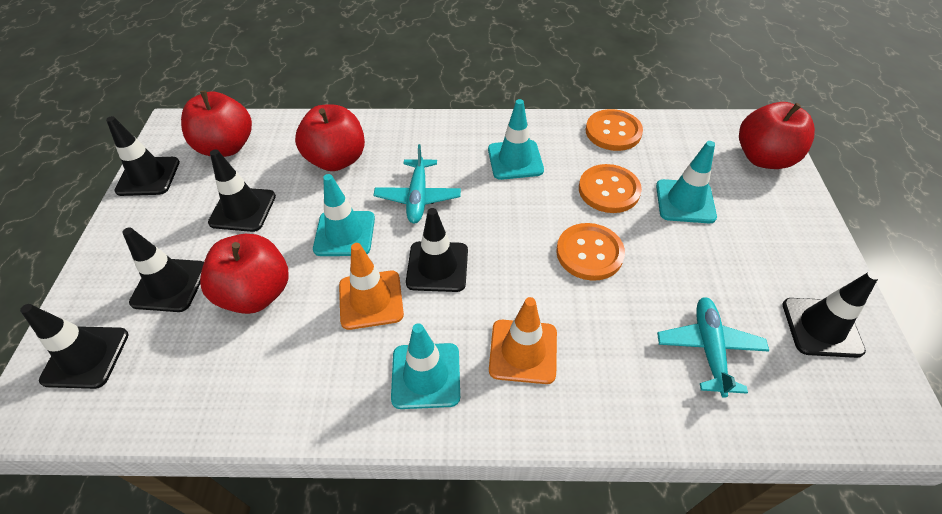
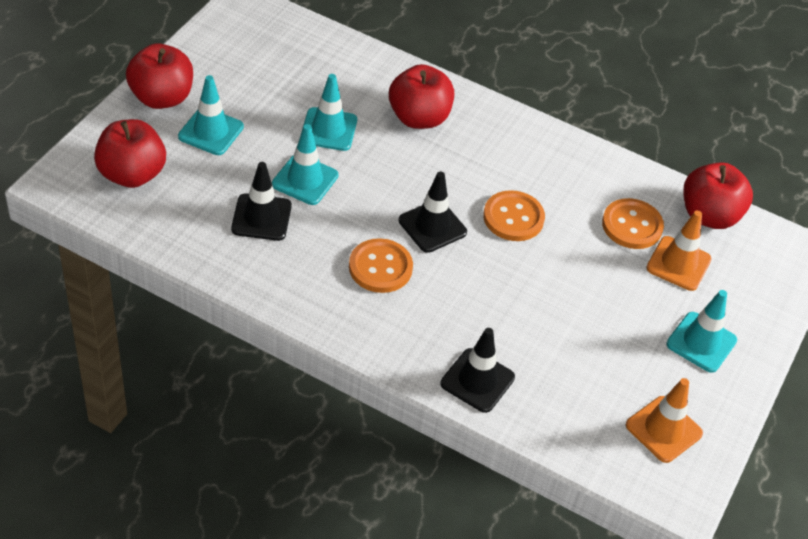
black traffic cone: [20,304,129,389] [106,116,180,196] [122,227,204,312] [208,149,276,232] [406,208,468,292] [783,271,879,358] = 6 -> [231,162,292,241] [399,172,467,253] [441,328,515,413] = 3
turquoise plane: [373,144,461,223] [657,297,769,398] = 2 -> none = 0

